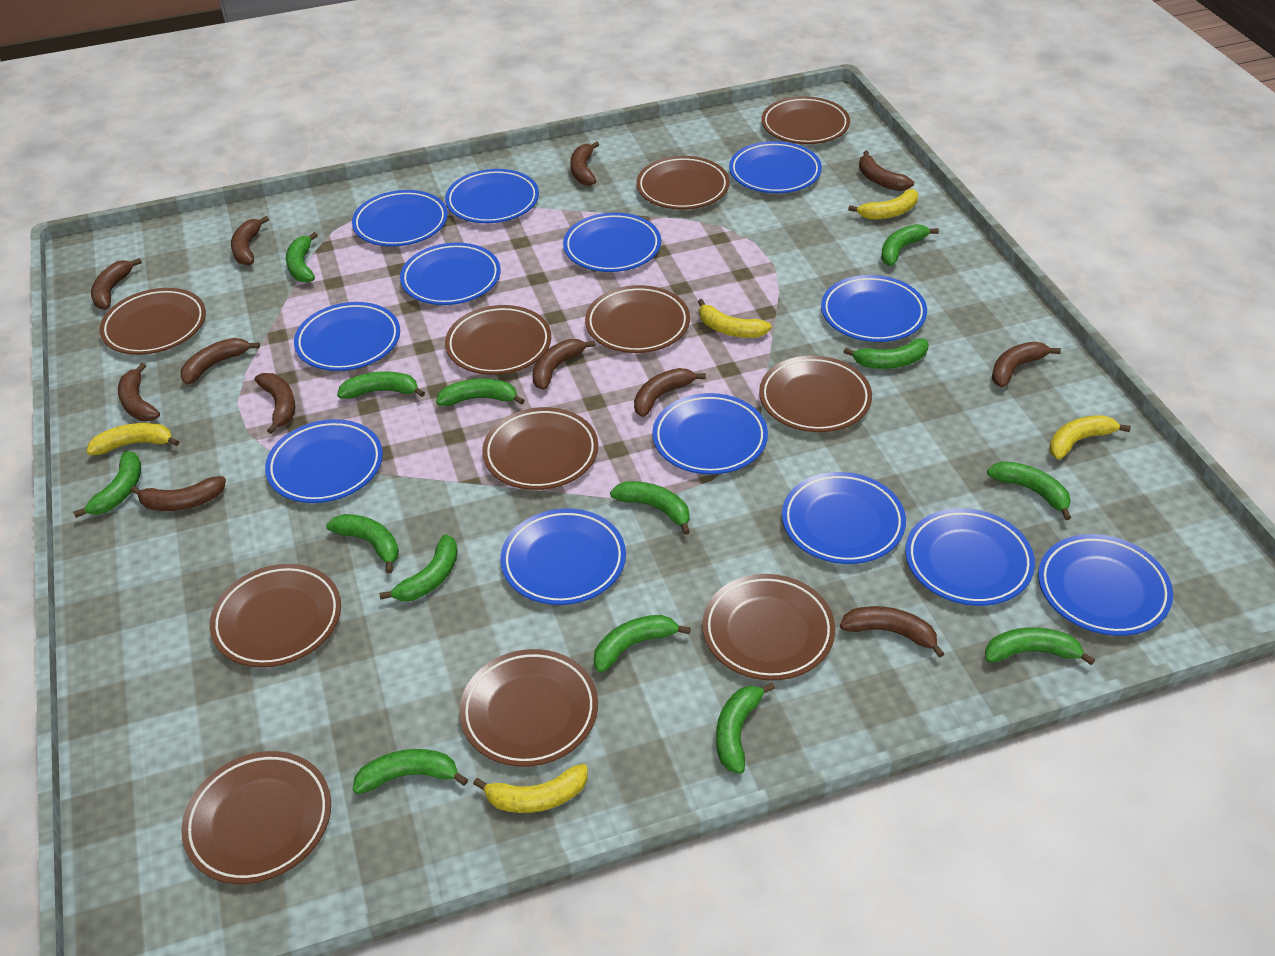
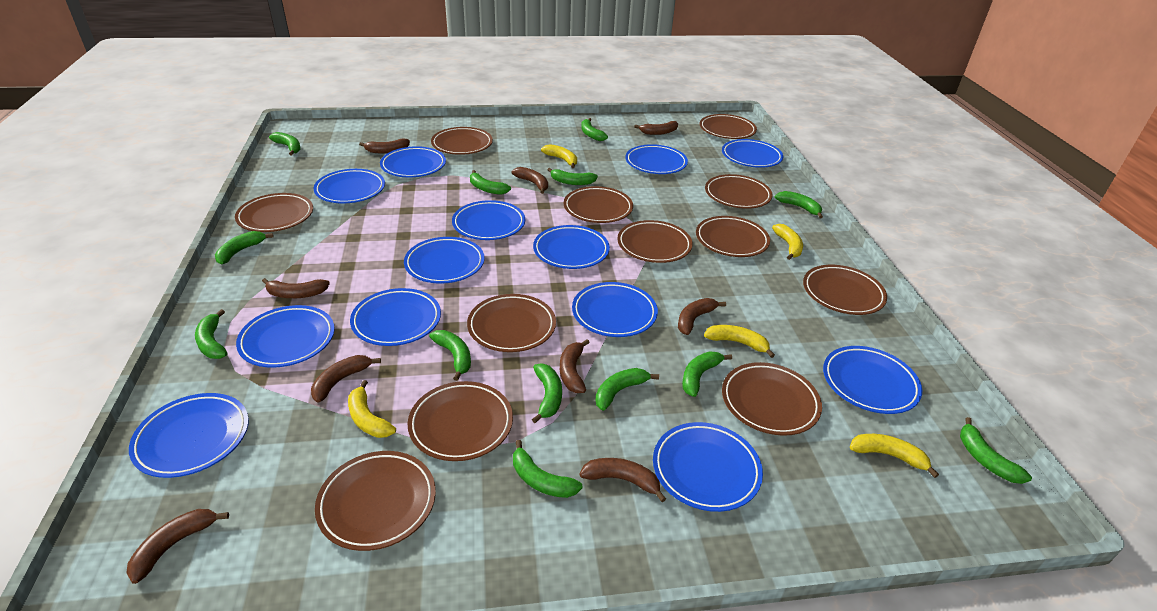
brown banana: [91,258,142,310] [118,363,160,421] [130,476,226,511] [181,338,260,385] [231,216,269,266] [255,373,295,434] [532,339,596,390] [570,141,599,186] [634,368,706,417] [840,606,945,658] [859,150,914,191] [992,342,1061,387] = 12 -> [127,509,229,584] [262,278,330,298] [311,355,381,403] [359,139,410,153] [512,167,548,194] [560,339,590,393] [580,458,666,502] [634,121,678,135] [678,298,726,335] = 9
brown plate: [99,288,206,355] [181,751,331,884] [210,564,341,667] [445,305,551,375] [459,649,598,767] [482,407,598,490] [585,285,690,353] [636,156,730,209] [702,574,835,681] [759,355,872,432] [761,96,850,144] = 11 -> [235,193,313,232] [315,451,436,551] [408,381,513,461] [431,127,493,155] [467,294,556,352] [564,186,633,223] [617,220,693,263] [696,216,770,257] [700,114,757,139] [705,174,773,209] [722,362,822,436] [803,265,887,315] = 12
green banana: [73,451,141,518] [286,232,318,283] [326,514,399,573] [337,371,425,399] [353,749,468,794] [379,534,458,601] [436,379,525,406] [594,615,691,673] [610,481,690,535] [716,683,775,774] [844,338,929,369] [881,224,939,266] [985,627,1095,665] [987,461,1071,520] = 14 -> [195,309,228,359] [215,231,274,264] [269,132,301,156] [429,330,471,381] [470,170,511,195] [513,440,583,498] [532,363,562,423] [547,168,598,185] [581,118,608,141] [595,368,659,411] [682,351,732,397] [775,191,823,218] [960,417,1032,484] = 13

